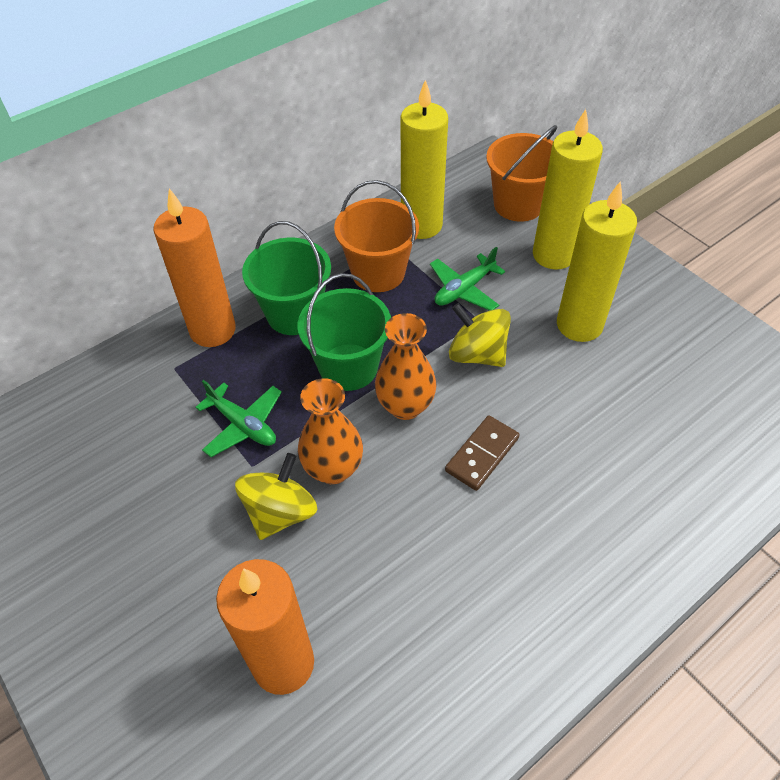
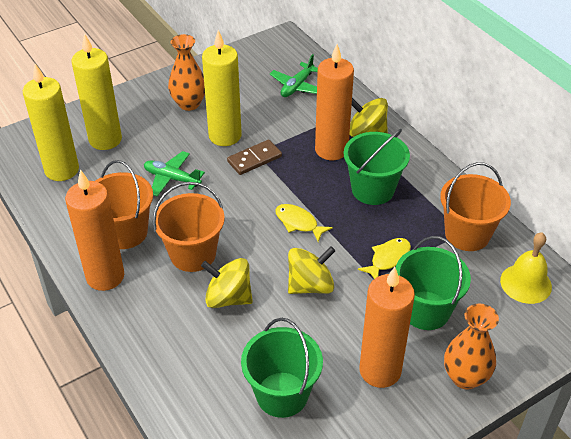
green bucket: [242,221,331,335] [298,273,391,391] = 2 -> [241,318,323,418] [344,129,410,205] [396,236,471,330] = 3
orange bucket: [334,180,419,292] [486,125,557,222] = 2 -> [95,160,153,249] [153,182,225,272] [440,162,511,251] = 3
orange candle: [153,188,236,347] [216,559,314,695] = 2 -> [65,169,124,291] [315,44,354,160] [359,267,415,388] = 3
yellow bell: none = 0 -> [500,232,552,304] = 1
yellow fish: none = 0 -> [275,204,333,242] [358,238,411,279] = 2
yellow spinning top: [235,453,317,540] [449,303,511,367] = 2 -> [201,258,253,308] [288,246,335,294] [350,98,388,137] = 3

